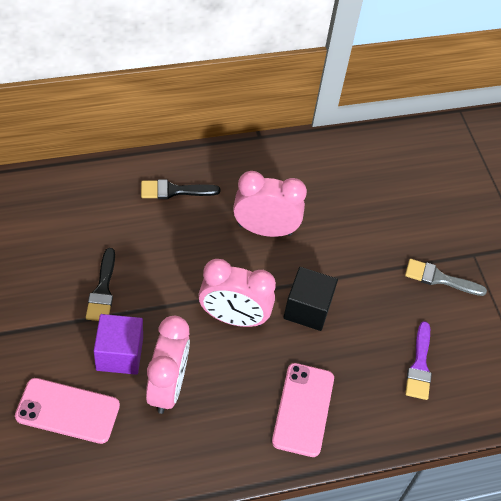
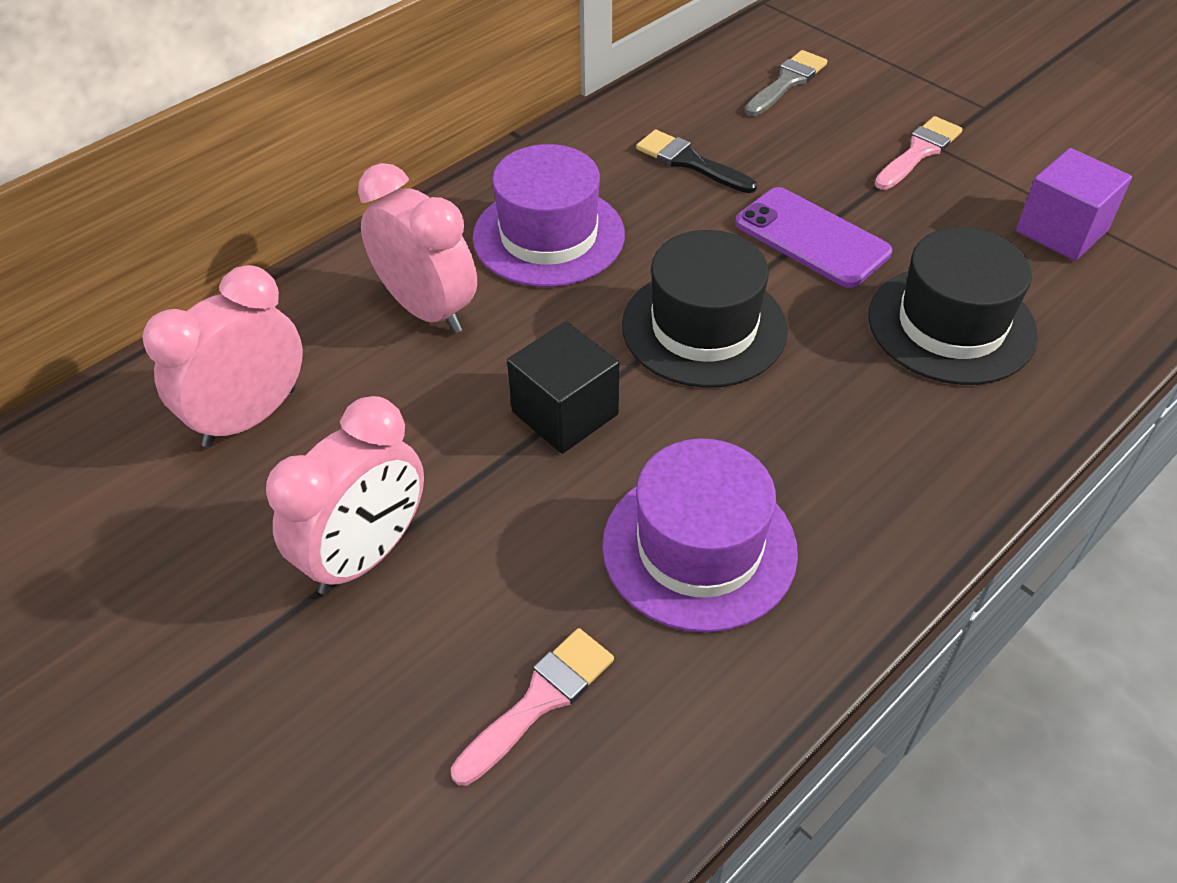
black brush: [86,248,115,321] [141,179,220,199] = 2 -> [636,130,757,193] = 1
black hat: none = 0 -> [622,230,788,388] [868,227,1038,385] = 2
pink brush: none = 0 -> [451,628,614,786] [875,116,963,190] = 2
pink phone: [15,378,120,444] [272,363,334,457] = 2 -> none = 0
purple brush: [405,321,432,400] = 1 -> none = 0
purple hat: none = 0 -> [473,144,625,287] [602,438,798,632] = 2
purple phone: none = 0 -> [735,187,892,288] = 1

